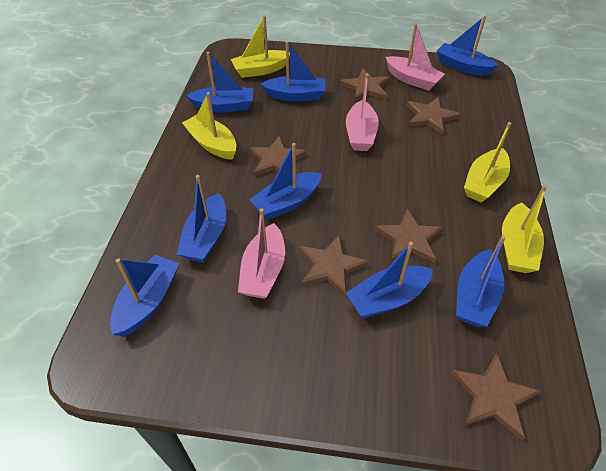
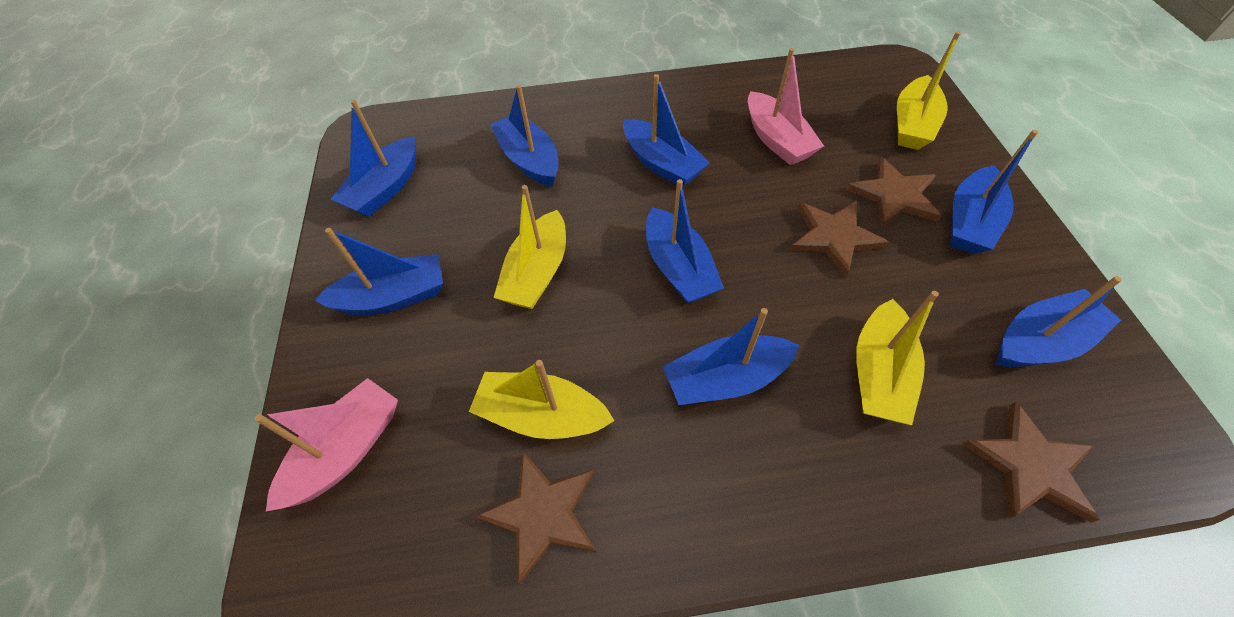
brown star: [248,135,307,176] [299,234,369,296] [340,68,391,102] [375,209,444,263] [406,97,461,135] [451,353,541,440] = 6 -> [475,452,597,585] [790,201,889,277] [846,157,941,227] [963,402,1099,522] = 4
pink boat: [238,208,285,299] [346,74,379,151] [386,23,445,91] = 3 -> [255,378,398,512] [748,48,824,165] = 2

